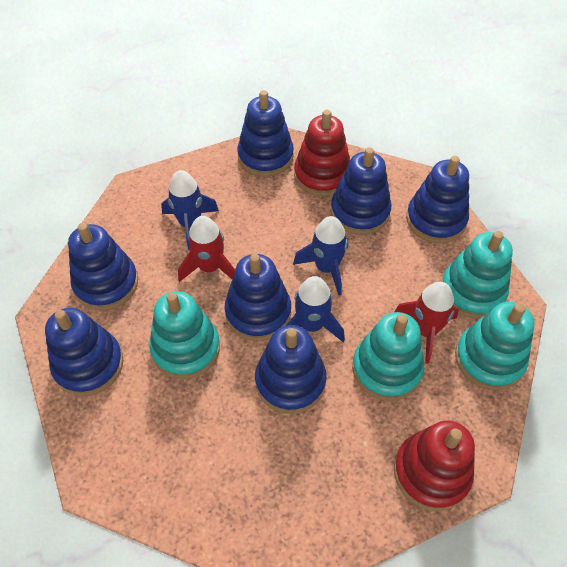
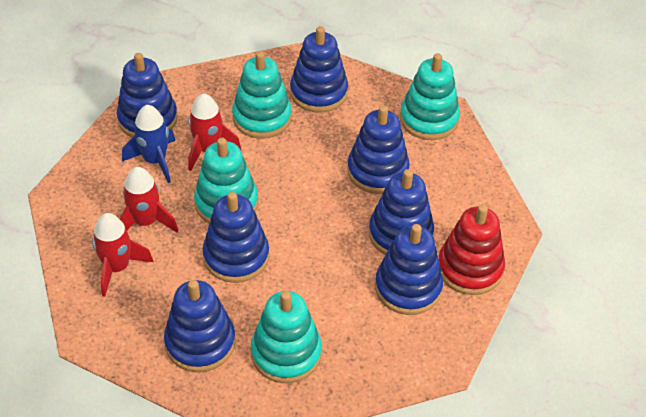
blue rocket: [161,170,219,250] [286,276,345,342] [293,216,348,295] = 3 -> [122,105,175,183] = 1
red rocket: [178,216,235,282] [395,282,459,364] = 2 -> [92,213,154,297] [120,167,178,232] [188,93,241,171] = 3
red stacking toy: [294,110,350,197] [394,420,475,511] = 2 -> [438,204,505,295] = 1

